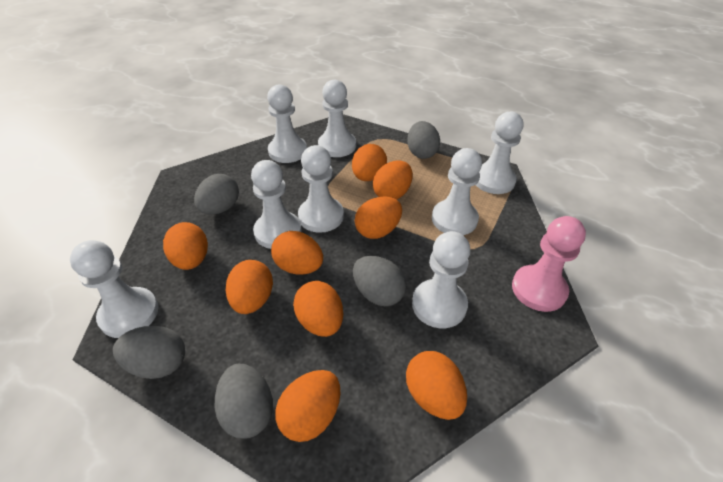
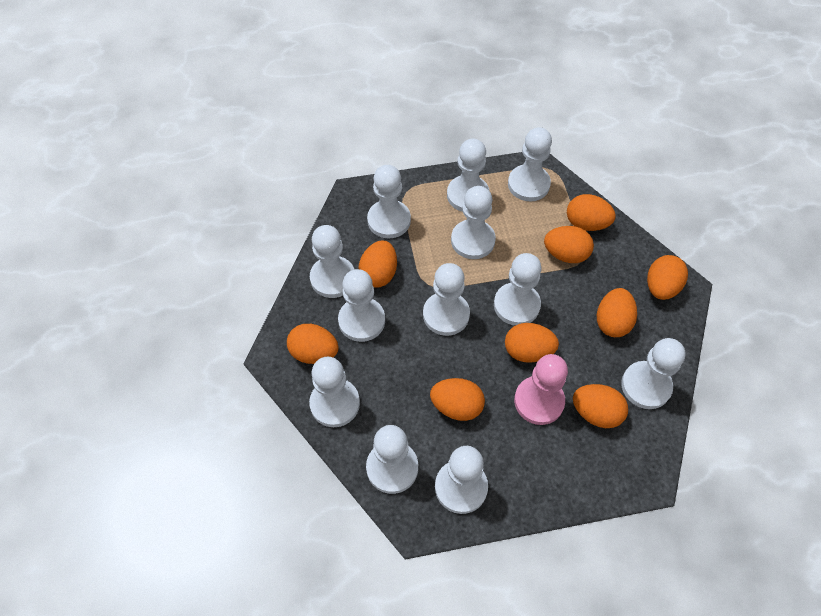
grey egg: [113,326,185,379] [194,174,239,214] [215,364,273,439] [353,256,406,306] [407,121,440,159] = 5 -> none = 0
white pawn: [70,240,159,338] [251,160,302,249] [267,84,307,163] [298,145,344,233] [318,80,356,157] [412,231,470,328] [432,148,482,235] [476,112,523,194] = 8 -> [309,357,360,427] [310,225,354,298] [338,269,385,342] [366,425,418,494] [367,165,411,238] [423,263,470,336] [435,446,488,514] [447,139,490,212] [451,186,496,259] [494,253,541,326] [508,127,552,201] [621,338,686,409] = 12

